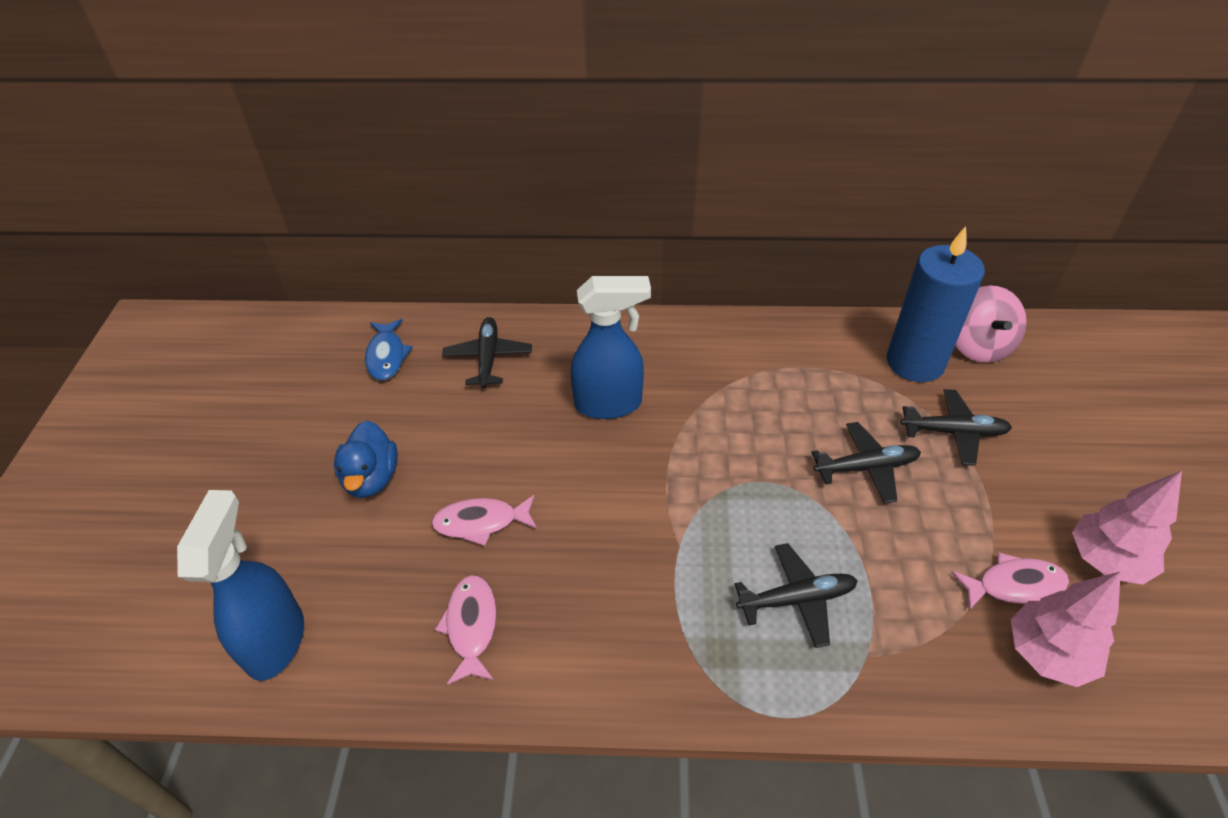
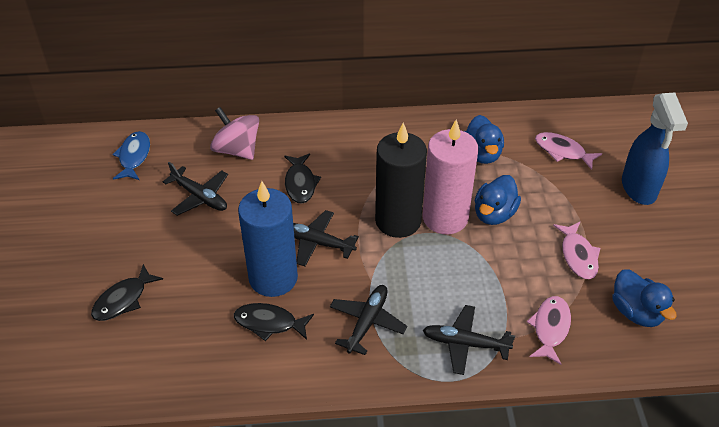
black candle: none = 0 -> [375,123,427,238] = 1
black fish: none = 0 -> [91,264,163,321] [234,303,314,341] [284,154,321,204] = 3
blue duck: [334,420,398,498] = 1 -> [464,115,504,164] [475,175,521,225] [612,269,677,327] = 3
blue spray bottle: [177,490,304,681] [570,276,651,419] = 2 -> [622,93,688,205] = 1
pink candle: none = 0 -> [423,119,478,234] = 1
pink tree: [1011,571,1121,687] [1072,471,1182,585] = 2 -> none = 0

